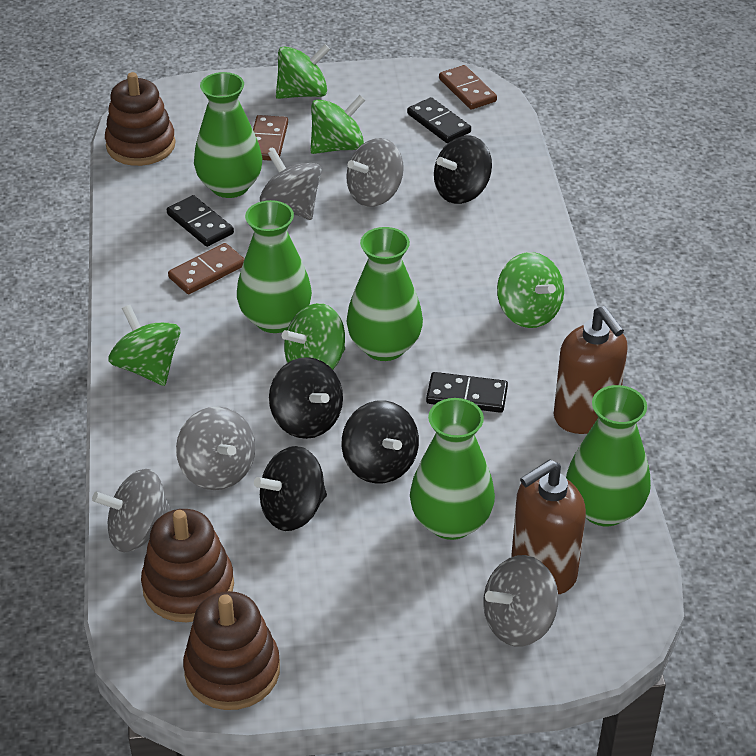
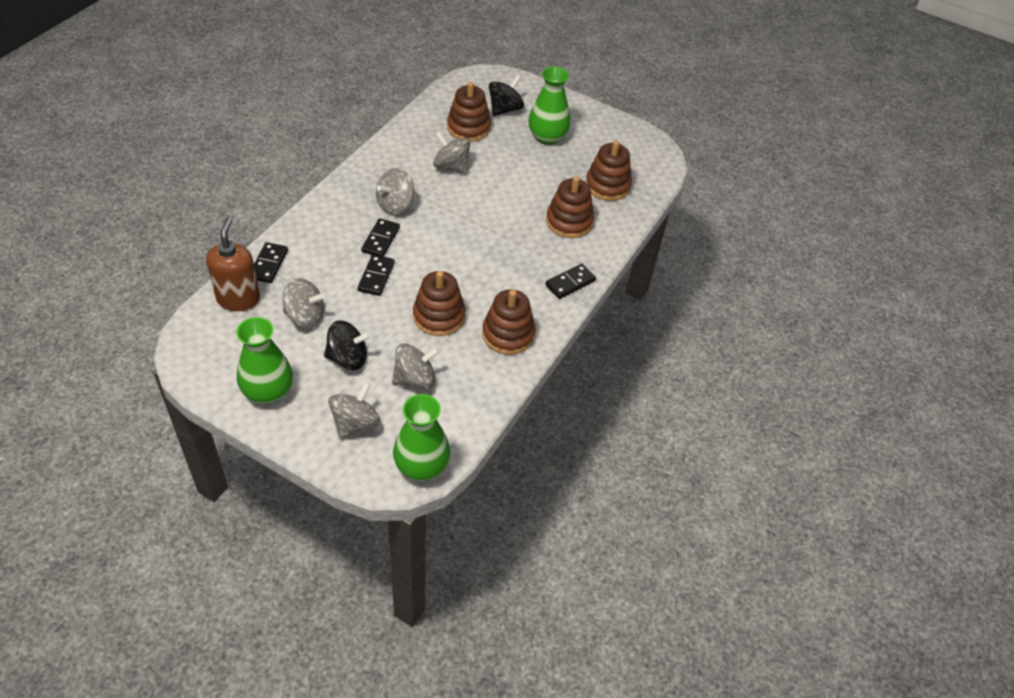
black domino: [167,195,234,247] [407,97,471,143] [426,372,508,413] = 3 -> [254,242,288,283] [358,254,394,296] [361,218,400,257] [546,264,596,299] = 4
black spinning top: [254,446,327,531] [269,357,343,439] [342,400,419,484] [434,135,492,204] = 4 -> [324,320,371,370] [489,75,524,116] = 2
brown domino: [168,243,245,294] [253,115,288,161] [439,65,497,110] = 3 -> none = 0
brown soap dispenser: [511,460,586,594] [554,306,628,434] = 2 -> [206,217,260,311] = 1
brown stacking toy: [105,72,176,166] [141,509,234,622] [183,591,280,710] = 3 -> [413,271,466,336] [447,82,491,142] [482,289,535,355] [546,176,594,238] [586,140,632,201] = 5
green spinning top: [108,305,180,386] [276,44,330,99] [282,303,345,370] [311,95,365,154] [497,252,564,328] = 5 -> none = 0
green vase: [194,72,262,198] [237,200,312,333] [346,227,423,361] [410,398,495,540] [566,385,651,526] = 5 -> [236,317,293,404] [393,394,450,481] [529,66,570,145] = 3

